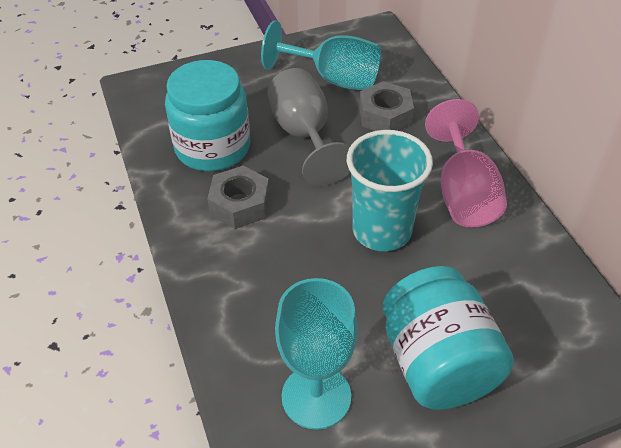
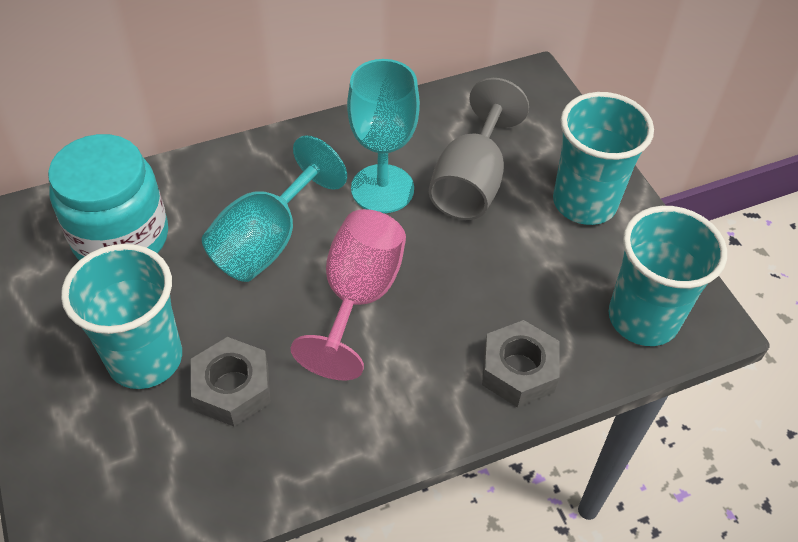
turquoise cup: [347,130,433,251] = 1 -> [61,244,182,389] [553,92,654,225] [609,206,727,346] = 3
turquoise jar: [165,60,250,171] [383,266,514,410] = 2 -> [48,134,168,260] = 1

